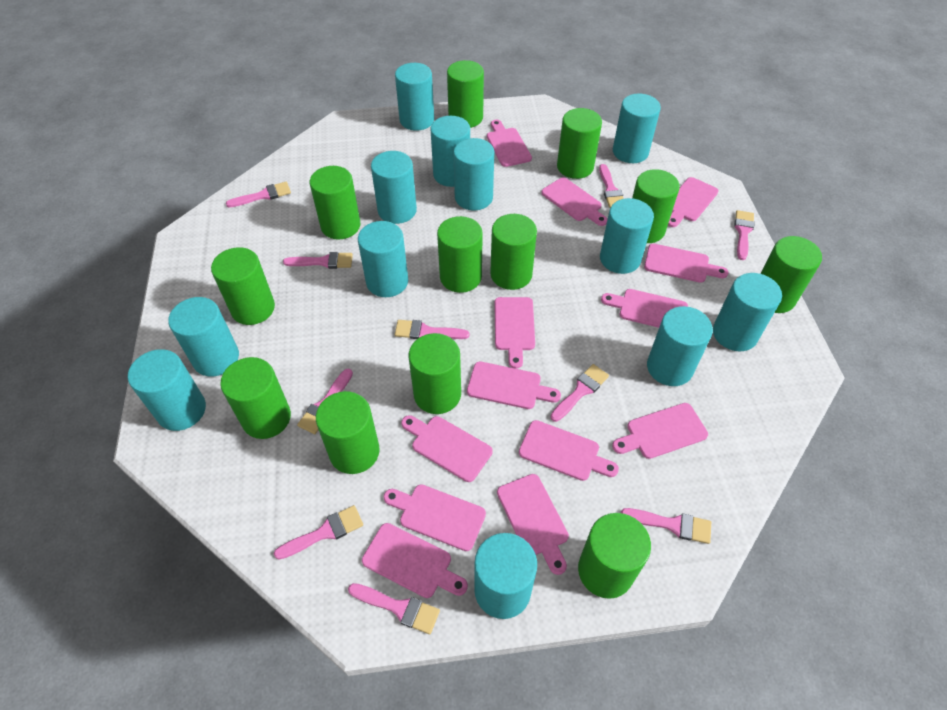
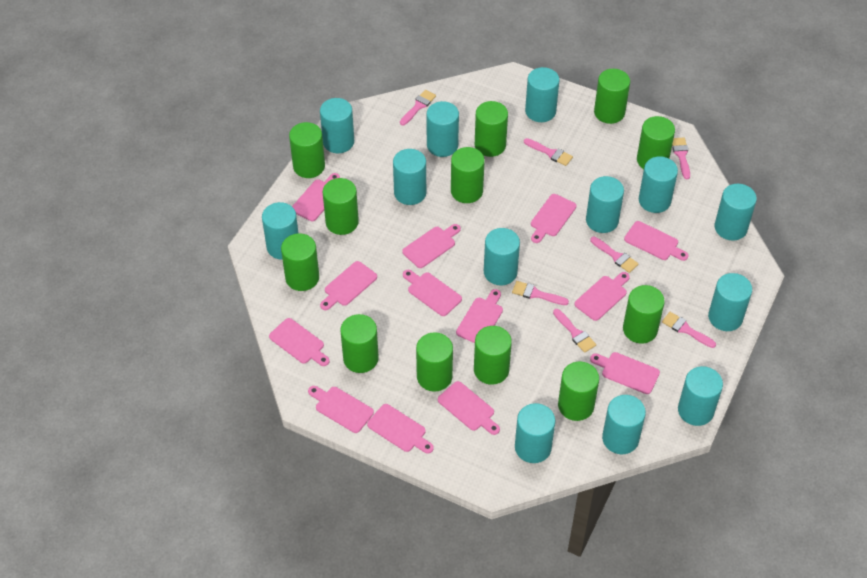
pink brush: [226,182,291,207] [274,505,363,560] [283,252,353,269] [297,368,353,434] [348,583,440,634] [395,320,470,339] [550,364,609,422] [599,164,624,208] [621,508,711,544] [734,210,754,260] = 10 -> [400,90,436,125] [512,281,569,305] [524,138,573,166] [553,309,596,353] [590,237,639,273] [662,312,716,348] [672,138,690,179] = 7
turquoise cylinder: [128,349,206,431] [168,297,239,377] [358,221,408,297] [371,151,417,224] [395,63,434,131] [430,116,470,187] [453,138,494,210] [474,533,537,619] [600,198,654,274] [613,94,661,163] [647,306,713,386] [713,273,782,351] = 12 -> [262,202,298,260] [320,98,354,153] [393,149,426,205] [427,101,459,157] [484,228,520,285] [515,403,555,463] [525,67,559,122] [586,176,624,233] [602,395,646,454] [639,156,678,213] [678,366,723,426] [708,273,752,331] [715,184,757,241] = 13

